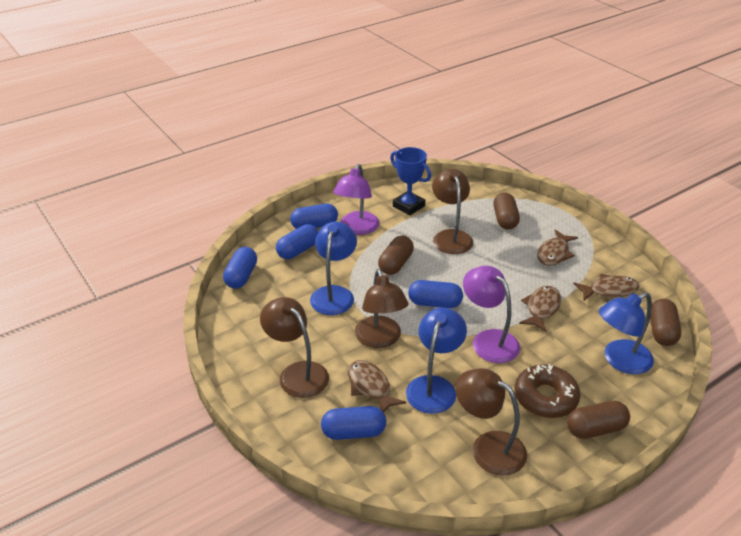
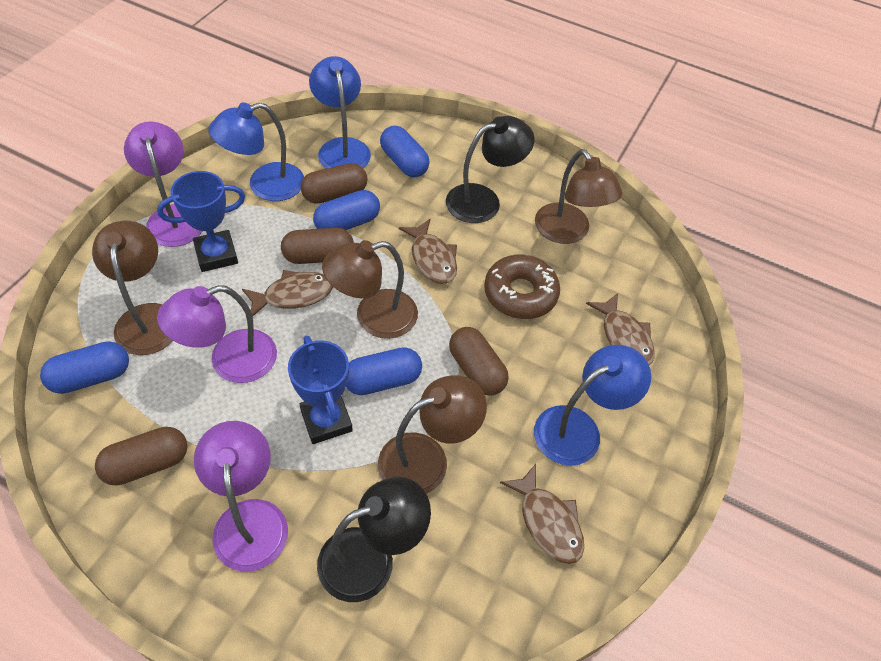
black lamp: none = 0 -> [317,477,431,602] [446,116,535,223] = 2
blue capsule: [223,247,257,289] [276,224,319,259] [290,204,338,229] [321,406,386,440] [408,280,463,308] = 5 -> [40,341,129,394] [313,190,380,230] [346,347,422,395] [380,126,430,177] = 4
blue trophy: [390,147,431,215] = 1 -> [157,171,245,272] [288,336,353,444] = 2
purple lamp: [333,164,379,235] [463,266,520,363] = 2 -> [124,121,202,247] [157,285,277,383] [194,421,288,572] = 3

